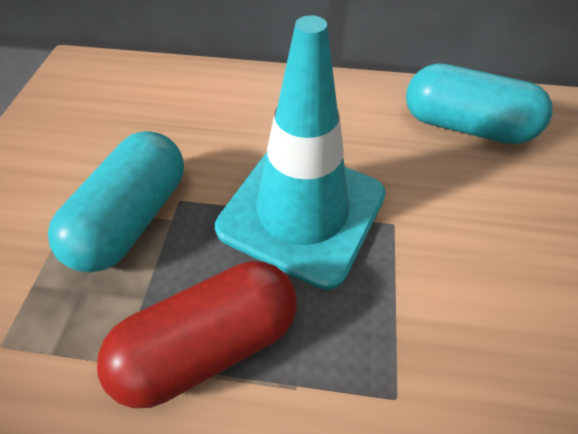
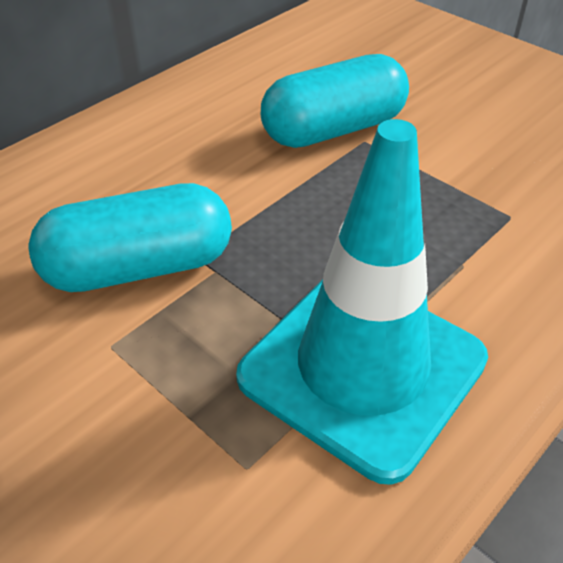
red capsule: [97,261,297,408] = 1 -> none = 0

